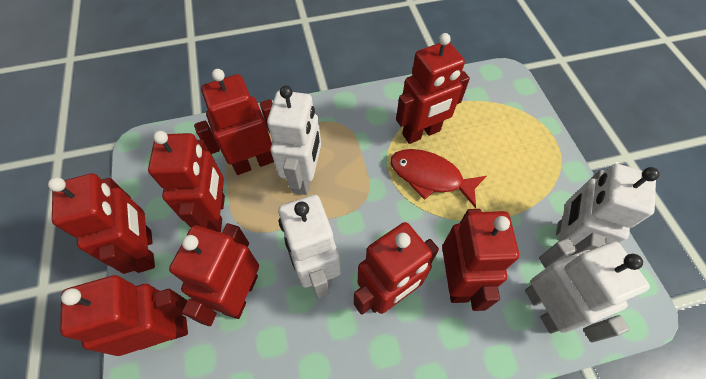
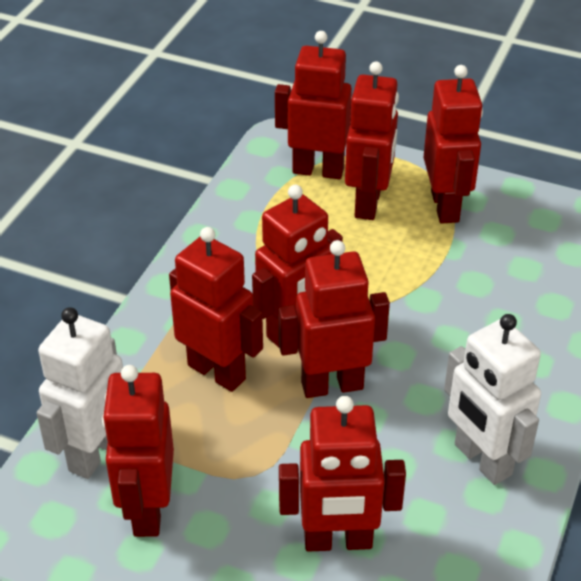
red fish: [390,149,486,208] = 1 -> none = 0
white robot: [267,86,321,195] [278,195,341,298] [525,238,650,342] [556,164,660,256] = 4 -> [37,307,123,479] [444,314,541,485] = 2

